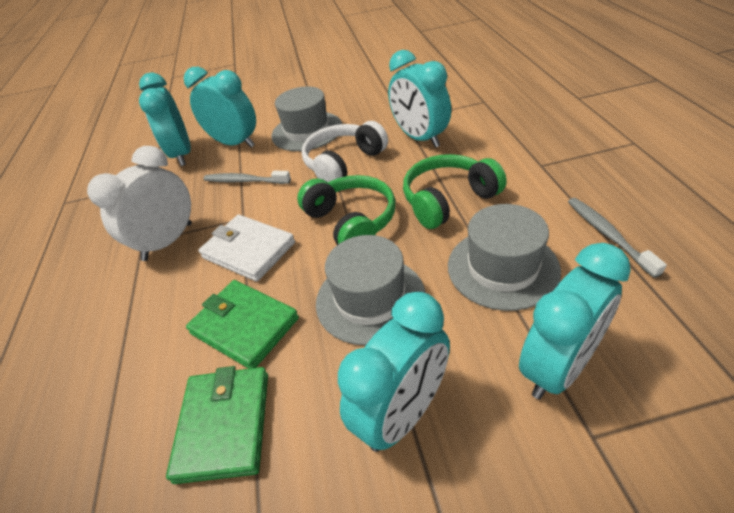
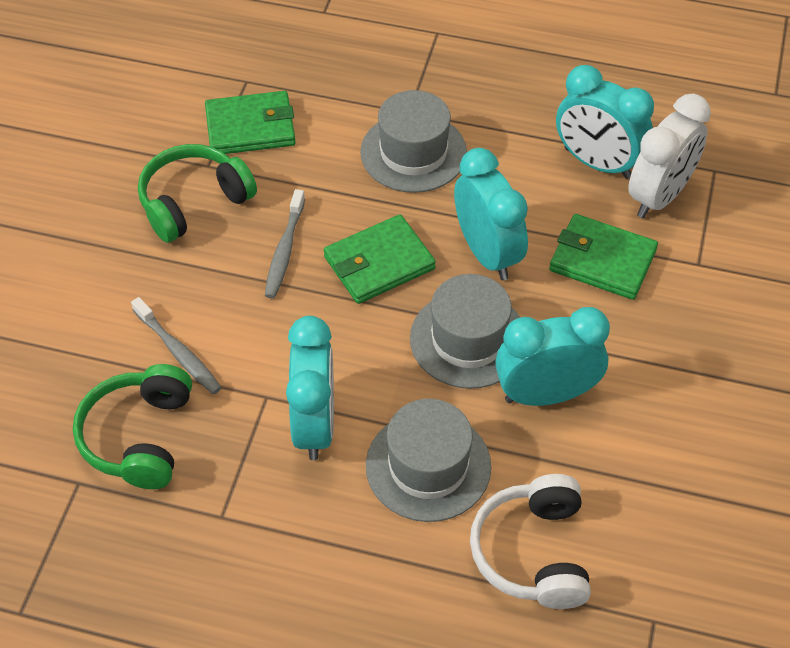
green wallet: [166,366,268,484] [186,280,299,369] = 2 -> [205,91,296,154] [324,214,436,304] [549,214,658,300] = 3
turquoise clock: [139,72,191,166] [184,67,256,148] [338,292,450,452] [388,50,451,148] [519,243,631,399] = 5 -> [286,316,334,460] [454,148,528,280] [495,307,610,406] [556,65,654,179] = 4
white wallet: [198,215,295,282] = 1 -> none = 0

